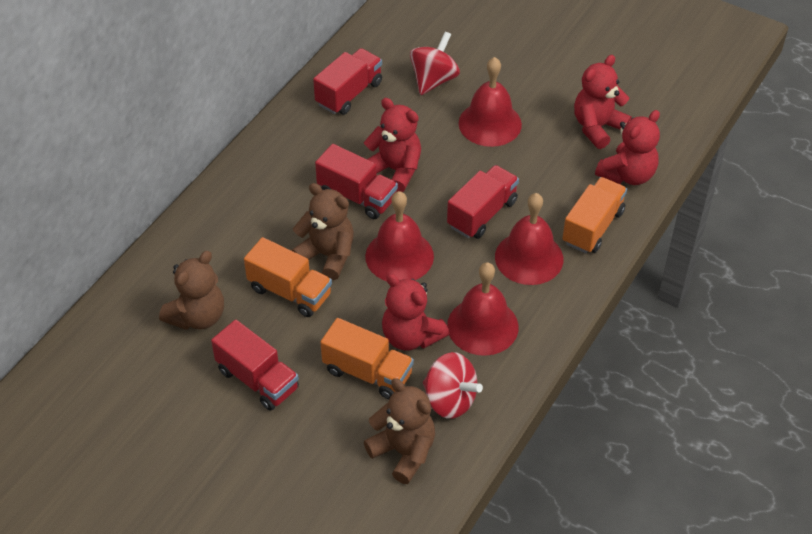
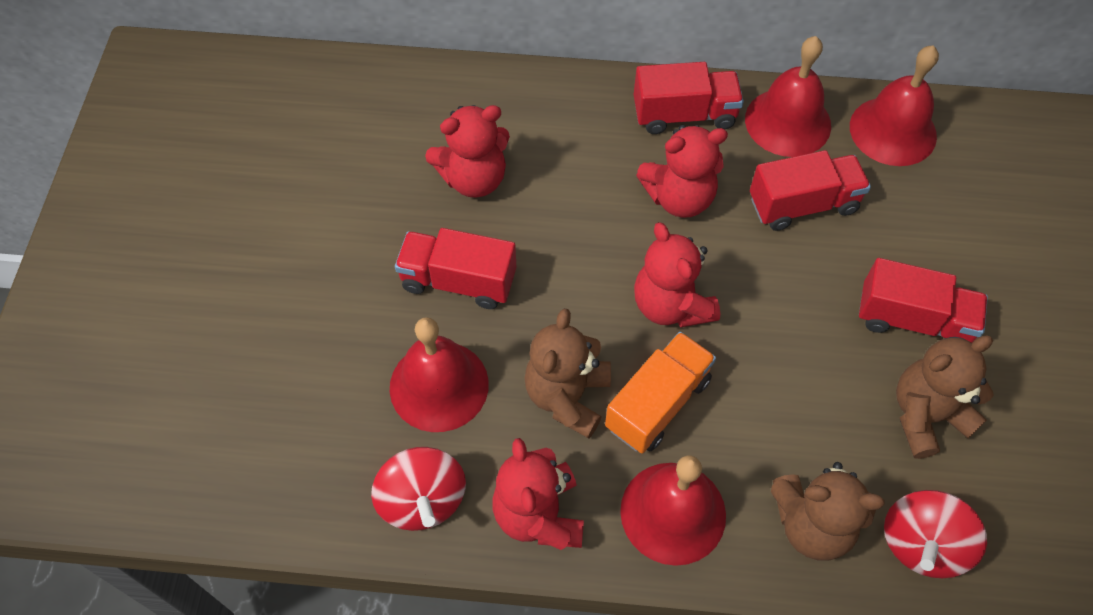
orange truck: [244,237,332,317] [320,318,414,399] [562,177,627,253] = 3 -> [605,332,716,453] = 1

